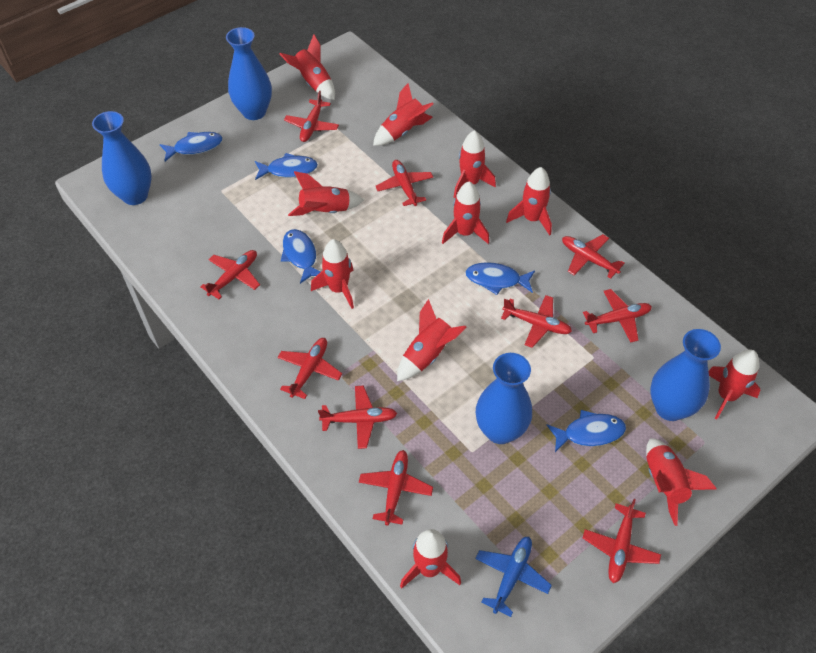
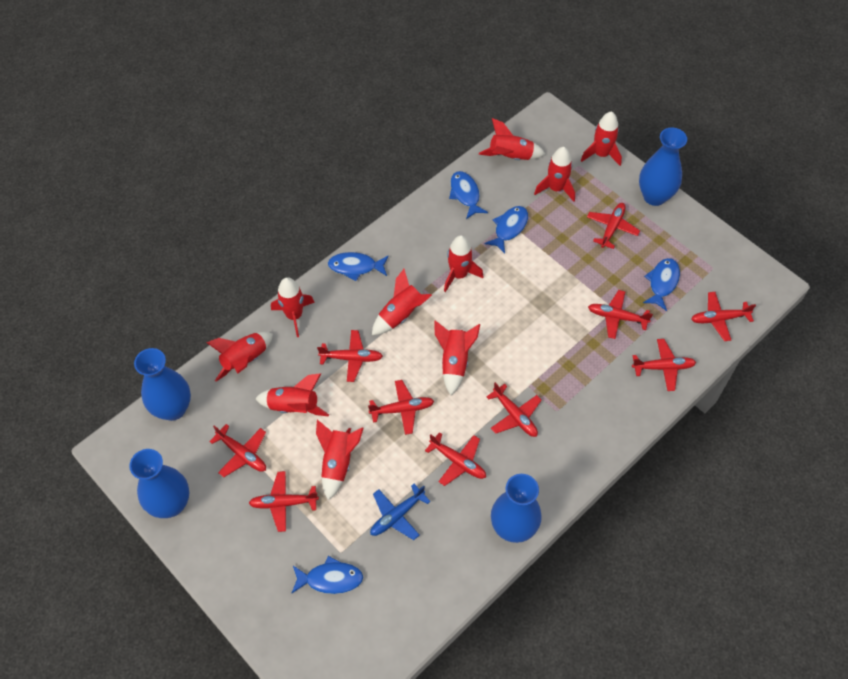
red rocket: [280,34,335,100] [288,171,364,216] [311,239,354,309] [373,83,433,146] [397,299,466,381] [400,529,461,589] [442,181,489,244] [454,130,496,198] [506,167,552,235] [646,438,716,526] [709,349,760,419] = 11 -> [206,332,273,382] [255,373,329,416] [271,277,315,337] [316,420,364,500] [372,269,432,335] [435,320,480,395] [444,235,483,292] [479,118,545,160] [534,147,575,202] [581,111,622,166] = 10

